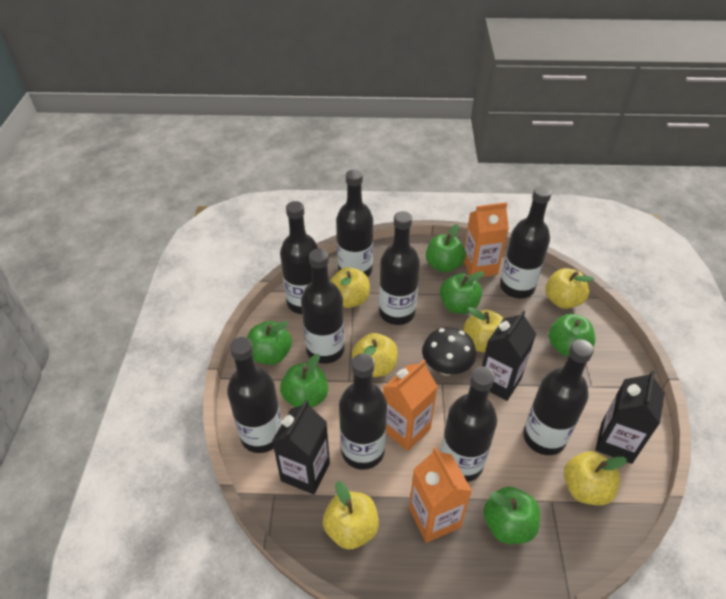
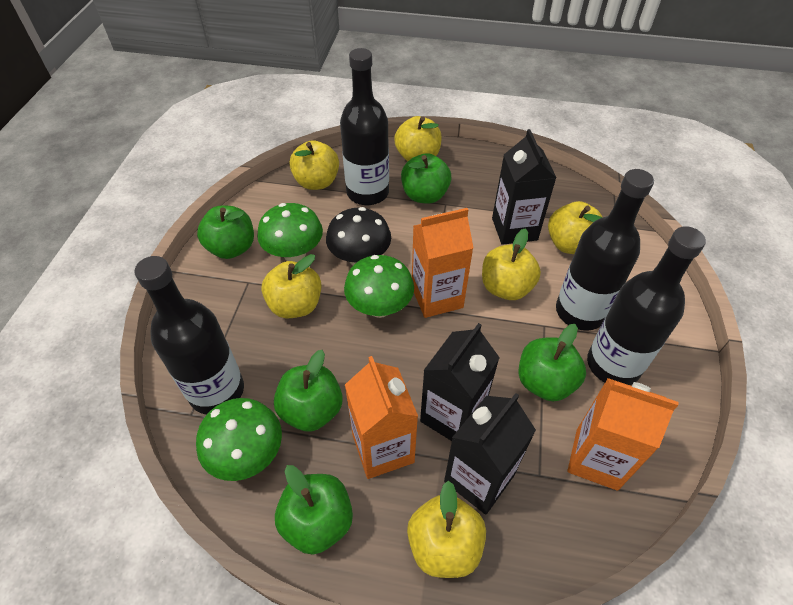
black bottle: [227,337,282,453] [280,201,319,314] [301,249,345,364] [336,170,373,277] [339,354,387,470] [379,211,420,325] [441,366,497,482] [500,186,552,298] [523,339,594,455] = 9 -> [134,256,244,415] [340,48,389,205] [556,169,654,331] [587,226,706,385] = 4
green apple: [247,321,292,365] [280,354,328,408] [426,224,466,273] [440,271,485,314] [483,487,540,544] [549,314,595,357] = 6 -> [197,206,254,259] [274,350,343,432] [275,465,353,555] [401,153,452,204] [518,324,586,402] = 5
green mushroom: none = 0 -> [196,398,282,481] [257,203,323,262] [344,255,414,318] = 3

